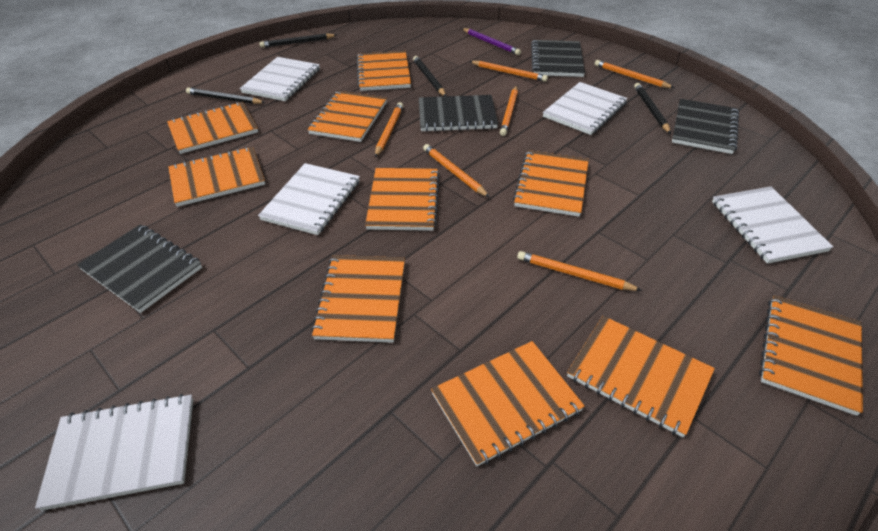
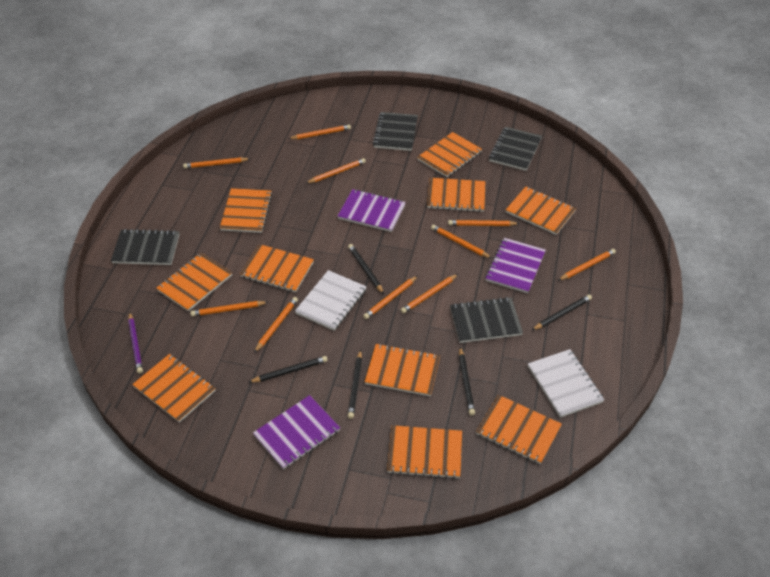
black pencil: [186,87,266,104] [259,33,337,48] [413,56,446,96] [634,83,671,134] = 4 -> [249,356,328,383] [348,244,384,294] [348,350,362,419] [459,347,475,415] [532,295,592,330] = 5
orange pencil: [375,102,403,157] [423,144,489,197] [469,61,548,82] [500,86,518,136] [517,251,642,291] [594,60,674,88] = 6 -> [183,157,250,168] [190,301,268,316] [254,297,298,353] [288,125,351,139] [306,158,366,183] [363,276,418,319] [401,274,458,313] [431,225,491,258] [448,220,520,226] [559,249,616,280] = 10
purple notebook: none = 0 -> [253,395,340,469] [338,189,406,232] [485,238,546,293] = 3
white notebook: [35,394,193,511] [240,57,320,101] [258,163,360,235] [543,82,627,135] [712,186,833,264] = 5 -> [295,270,367,331] [528,349,604,418] = 2

